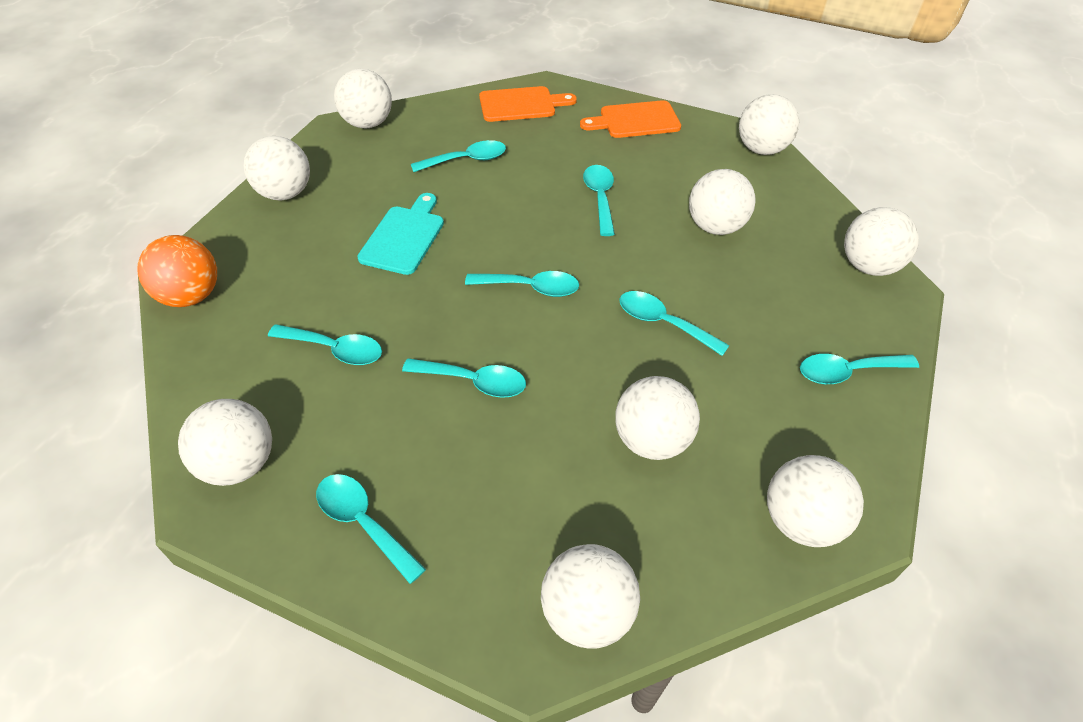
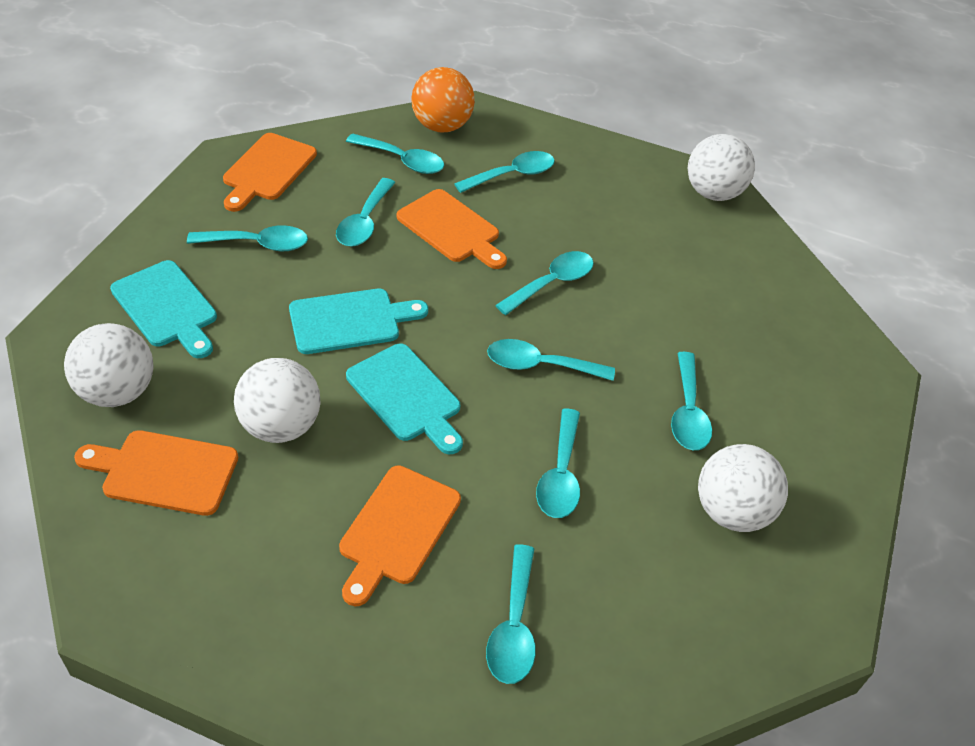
orange cutting board: [479,86,577,122] [580,100,681,138] = 2 -> [74,430,238,516] [223,133,317,212] [339,465,461,606] [397,189,507,269] = 4
turquoise cutting board: [357,193,444,275] = 1 -> [110,260,217,358] [289,289,428,354] [346,344,463,454] = 3
turquoise spoon: [268,324,382,365] [316,474,426,584] [402,358,526,398] [411,140,506,172] [465,271,579,297] [583,165,615,236] [619,291,730,356] [800,354,919,384] = 8 -> [187,225,308,251] [336,178,395,247] [346,133,444,174] [454,151,555,193] [486,544,536,684] [487,339,615,381] [495,251,594,315] [536,409,580,518] [671,352,712,450] = 9
white ball: [178,399,272,486] [243,136,310,200] [334,69,392,128] [541,544,640,649] [615,376,700,460] [689,169,756,235] [739,94,799,155] [767,455,864,547] [844,207,919,276] = 9 -> [64,323,154,407] [234,358,321,443] [688,134,755,201] [698,444,788,532] = 4

